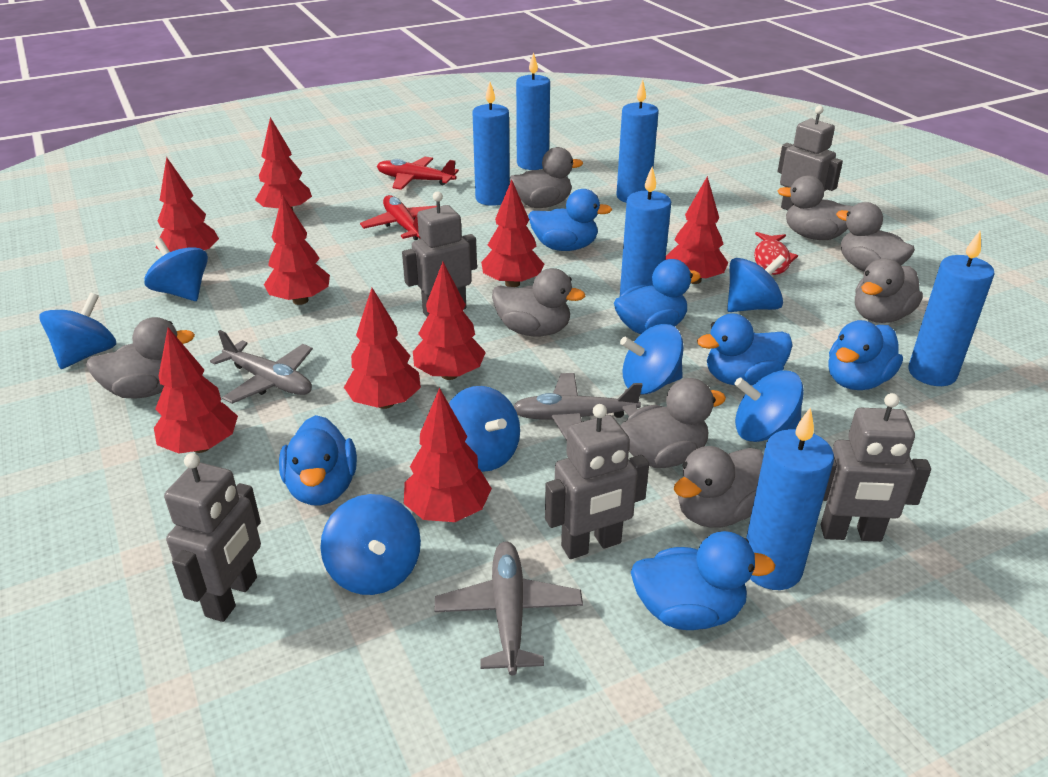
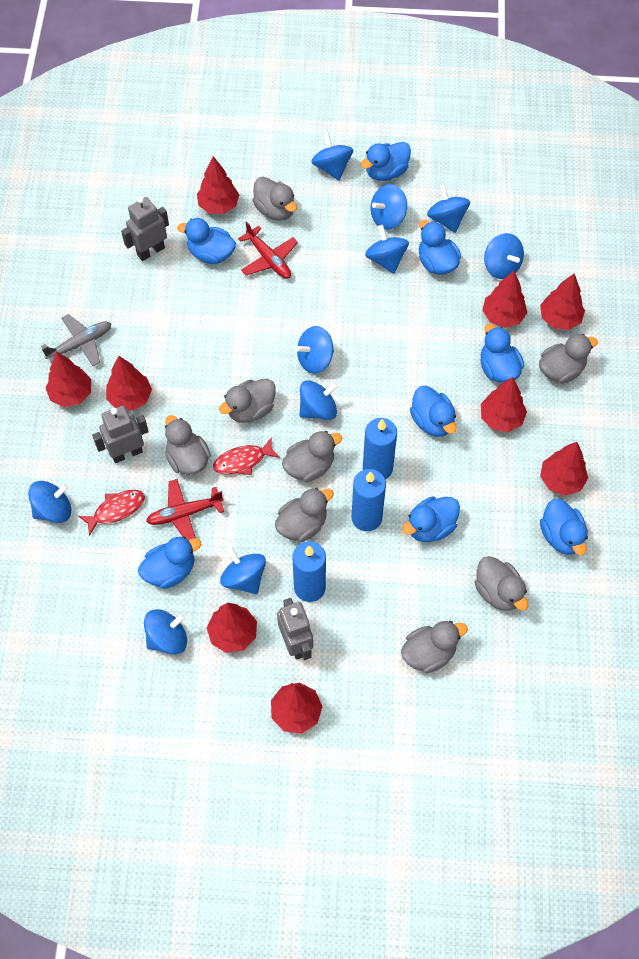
blue candle: [472,82,510,206] [516,52,550,170] [616,80,659,203] [620,167,671,297] [746,407,834,590] [909,231,995,386] = 6 -> [292,541,326,602] [351,469,386,531] [363,418,397,480] = 3
blue duck: [279,415,357,506] [528,189,612,251] [614,259,701,334] [631,531,775,630] [697,313,793,386] [828,320,903,390] = 6 -> [138,536,201,589] [177,218,236,264] [361,142,411,181] [402,496,460,542] [410,386,457,437] [419,220,461,275] [480,324,524,382] [540,498,588,555] = 8
blue spinning top: [39,292,116,369] [144,238,208,301] [320,494,421,595] [449,386,520,472] [620,324,683,395] [727,255,786,312] [735,370,804,442] = 7 -> [28,481,72,523] [144,609,187,655] [220,547,266,594] [295,326,334,374] [299,380,338,420] [311,133,353,181] [365,225,409,274] [371,184,407,230] [427,184,470,233] [484,233,524,279] = 10
grey plane: [210,330,313,404] [435,541,583,675] [513,373,643,441] = 3 -> [41,314,111,366] = 1
grey robot: [164,453,261,622] [402,191,477,317] [545,404,649,559] [778,106,843,210] [821,393,931,542] = 5 -> [92,406,149,463] [121,197,169,261] [277,598,313,660] = 3
red fish: [754,232,798,275] = 1 -> [78,490,145,536] [213,437,280,475] = 2

